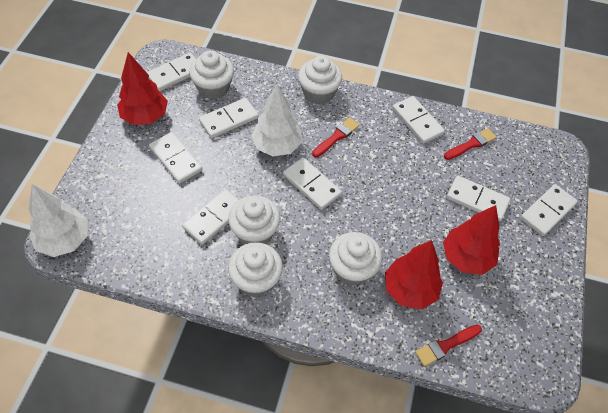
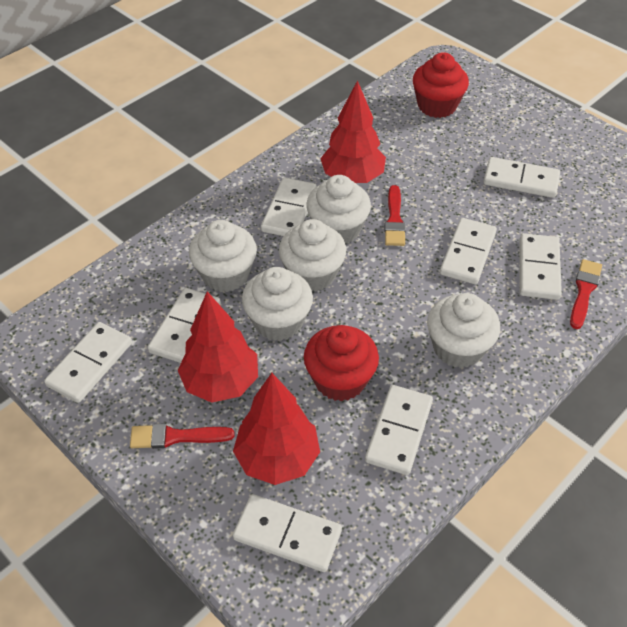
red cupcake: none = 0 -> [304,325,379,401] [413,52,469,118] = 2
white tree: [29,184,88,257] [251,84,302,156] = 2 -> none = 0

